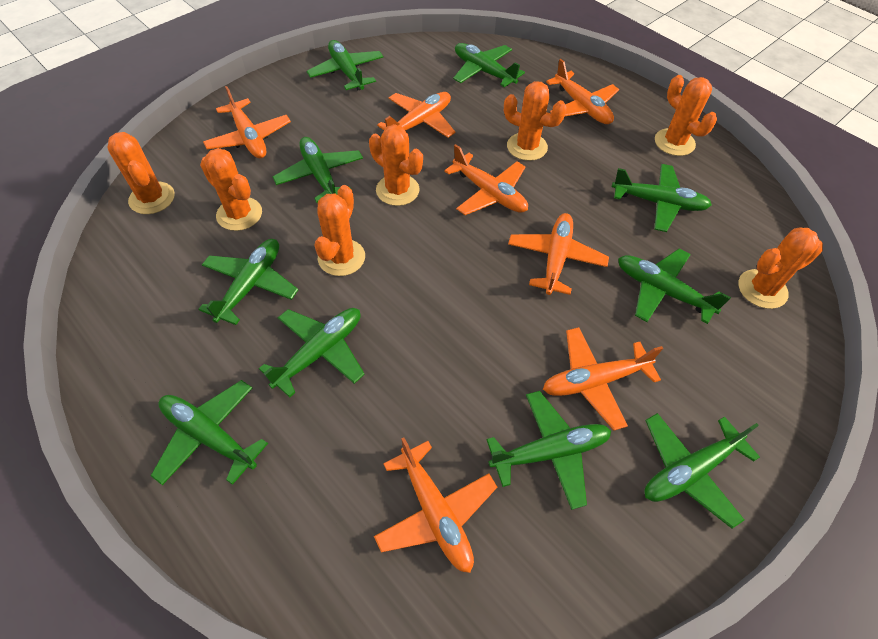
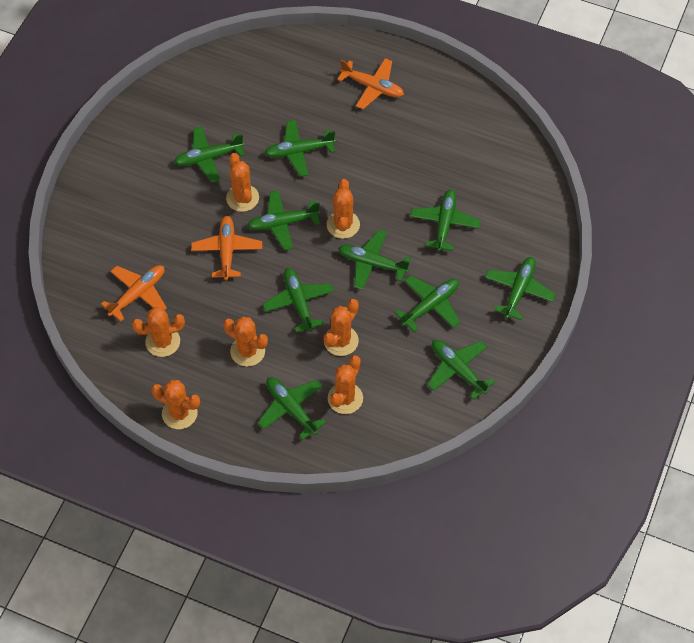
orange plane: [203,86,291,158] [374,438,497,573] [377,92,455,138] [444,144,528,215] [508,213,609,295] [543,327,663,430] [546,59,619,124] = 7 -> [101,265,167,321] [191,216,262,281] [337,58,404,109] = 3

